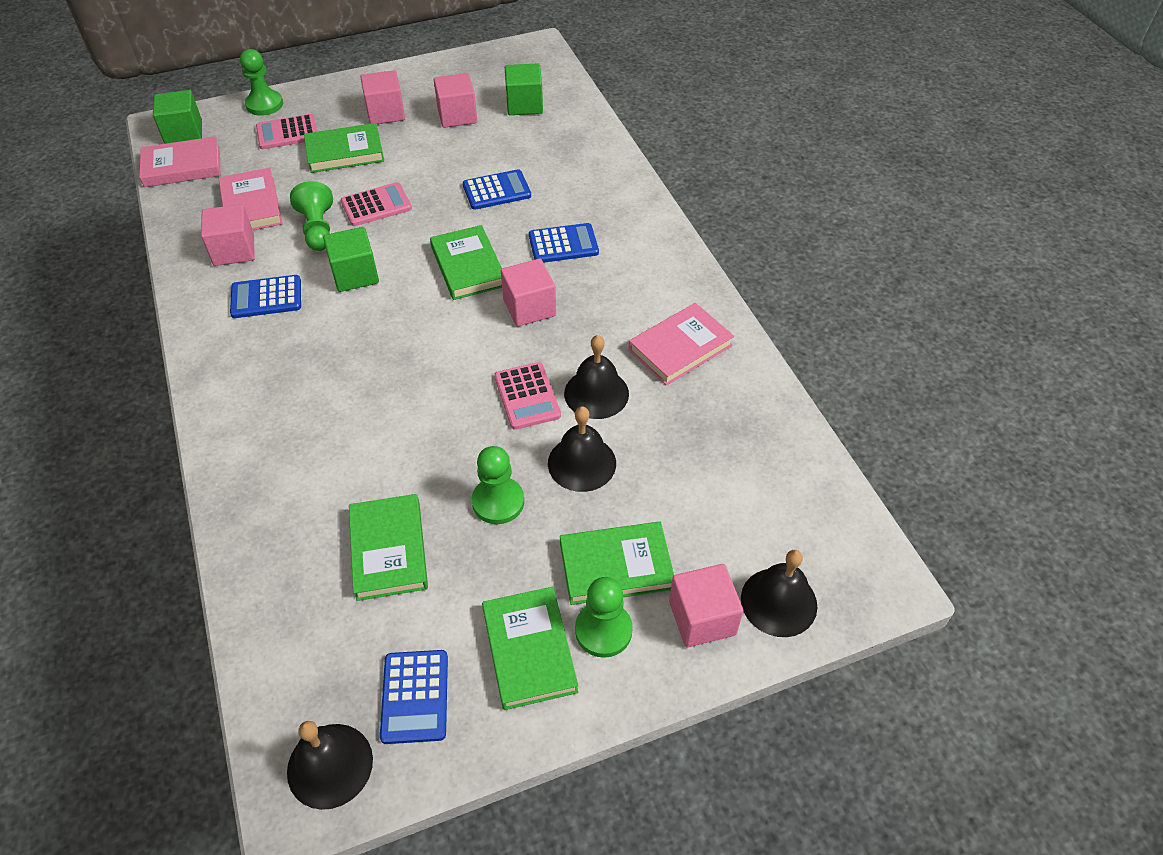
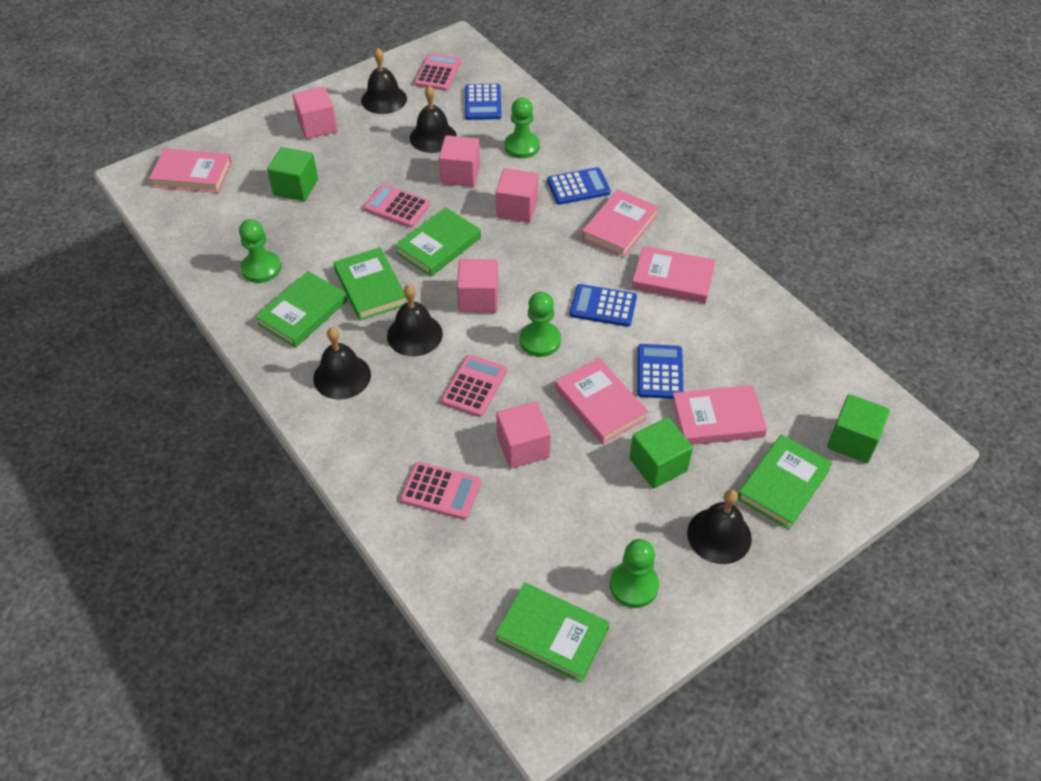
black bell: [287,721,373,810] [548,406,616,492] [564,335,629,419] [741,550,817,637] = 4 -> [313,327,371,400] [361,48,407,114] [387,285,443,356] [410,86,457,153] [687,490,752,564] = 5
pink book: [139,136,221,187] [218,168,283,230] [629,303,734,386] = 3 -> [149,148,232,193] [555,358,648,444] [582,189,659,257] [632,246,716,304] [672,385,767,445] = 5
pink calculator: [256,114,317,149] [341,182,412,226] [494,362,561,430] = 3 -> [363,184,430,227] [400,462,481,519] [414,53,461,91] [441,355,507,417] = 4

